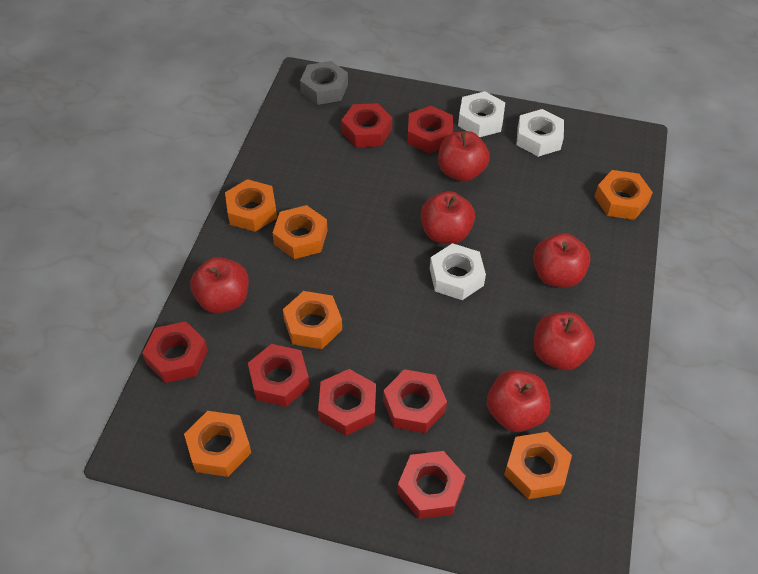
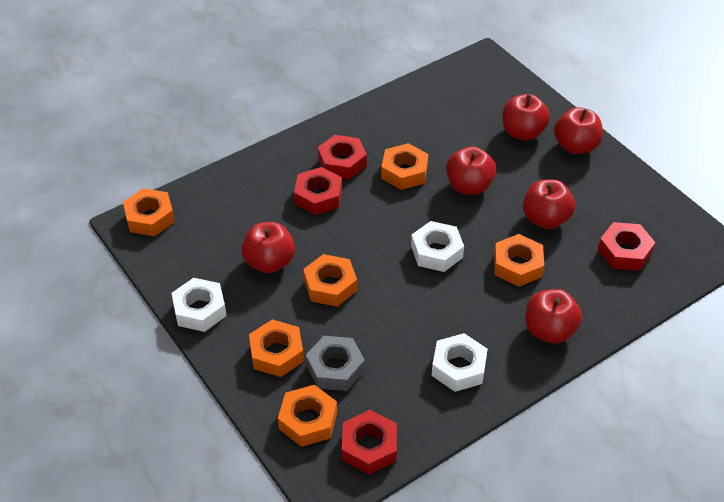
red nut: [142,321,208,383] [248,344,310,407] [318,369,376,436] [341,103,392,147] [383,369,447,433] [397,451,466,519] [408,106,453,154] = 7 -> [294,167,342,215] [318,135,367,179] [342,410,397,475] [598,222,655,271] = 4

